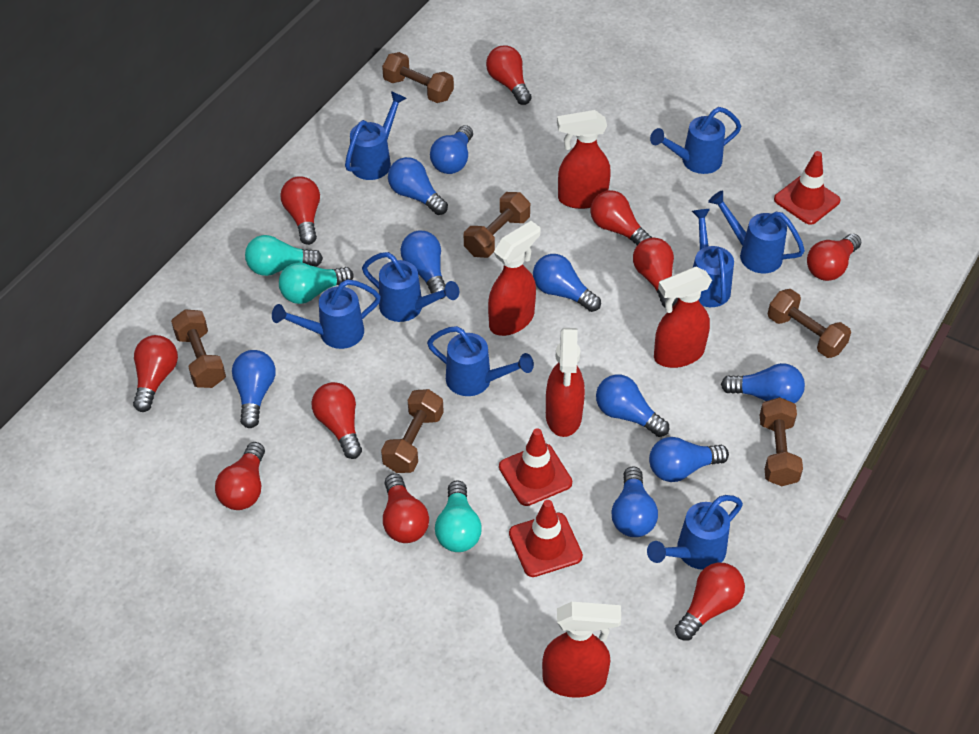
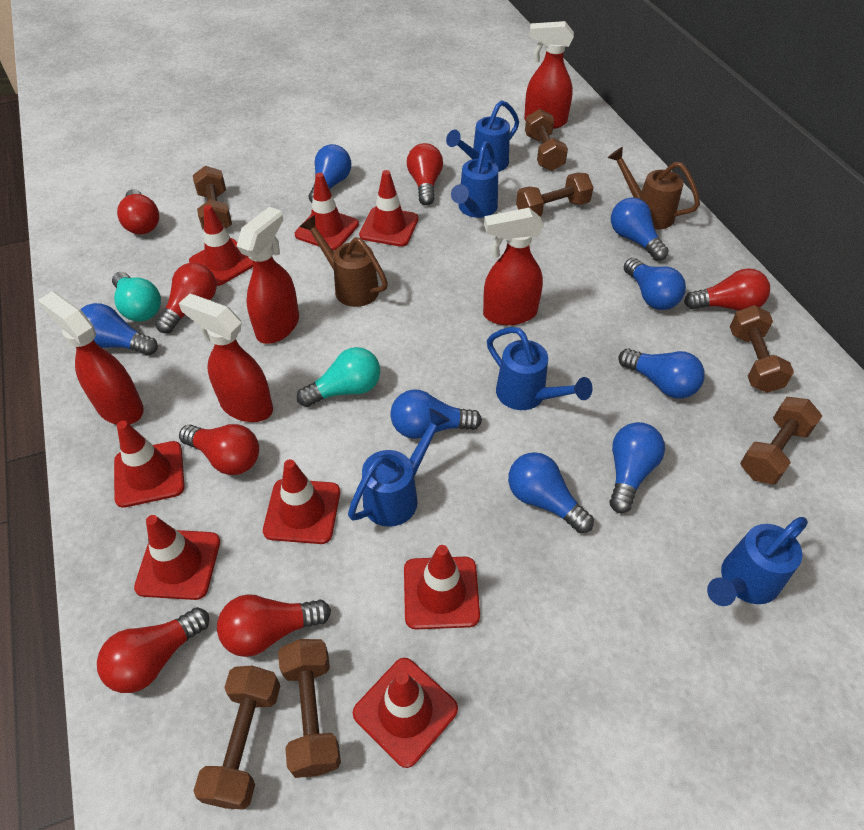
blue light bulb: [232,350,276,428] [388,157,448,215] [401,230,446,299] [430,125,473,174] [533,254,601,312] [596,374,669,437] [611,466,658,537] [649,437,729,482] [721,363,805,403] = 9 -> [80,303,158,356] [309,144,351,203] [391,389,482,439] [508,452,594,533] [609,422,665,513] [611,197,669,261] [618,349,705,399] [624,258,686,310] = 8
blue watering can: [272,279,381,349] [345,91,406,180] [362,252,459,322] [427,326,534,396] [647,495,743,570] [650,107,741,174] [692,209,734,307] [708,190,805,273] = 8 -> [348,408,450,527] [446,100,519,172] [451,141,498,218] [487,327,593,410] [707,517,808,606] = 5
brown dumbbell: [171,309,226,388] [381,389,444,473] [382,52,454,103] [464,192,530,258] [760,397,803,486] [768,289,851,358] = 6 -> [193,166,232,230] [194,666,280,809] [278,639,341,778] [516,172,594,217] [525,109,568,171] [730,305,794,393] [740,397,822,484] = 7
brown watering can: none = 0 -> [300,215,388,307] [608,147,700,230] = 2
red light bulb: [133,335,178,412] [215,442,265,510] [280,176,320,245] [312,382,362,459] [383,473,429,543] [486,45,532,105] [590,190,652,245] [633,237,678,307] [675,563,745,641] [807,234,861,281] = 10 -> [97,607,209,693] [117,189,159,235] [155,263,217,333] [179,424,259,475] [217,594,331,657] [407,143,443,205] [684,268,770,311] = 7
red traffic cone: [499,428,572,506] [509,500,583,577] [774,151,841,225] = 3 -> [114,421,185,508] [134,515,220,600] [189,205,253,286] [263,459,340,544] [295,173,359,251] [353,658,458,768] [359,170,419,247] [404,545,480,629] = 8
turquoise light bulb: [245,235,323,276] [279,263,354,304] [435,480,482,552] = 3 -> [112,272,161,322] [297,347,380,407] = 2

